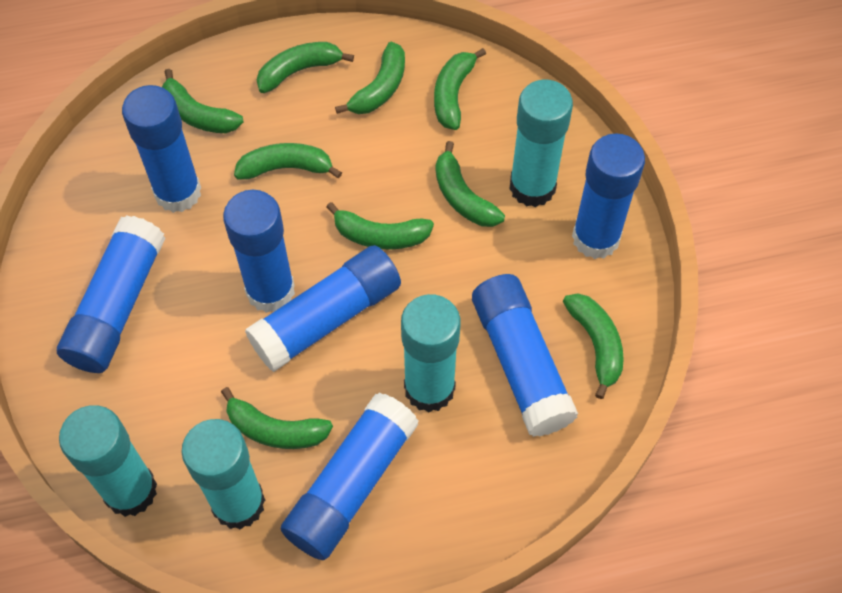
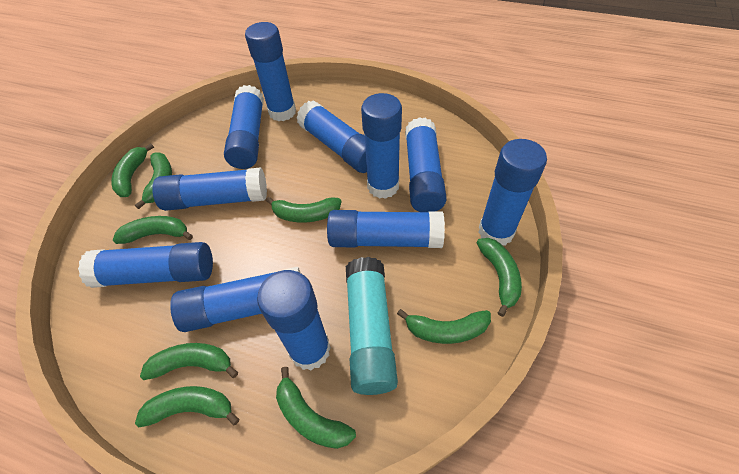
blue glue stick: [57,215,165,373] [122,85,201,213] [223,190,295,313] [245,245,401,372] [281,393,419,560] [472,274,578,437] [572,133,645,259] = 7 -> [78,242,213,288] [152,167,267,211] [170,267,300,332] [224,85,264,169] [245,22,296,121] [257,270,331,370] [296,100,367,173] [327,210,445,248] [361,93,402,199] [405,117,447,212] [478,139,547,246] = 11
turquoise glue stick: [59,405,157,517] [181,419,265,530] [401,294,461,412] [509,80,573,207] = 4 -> [346,257,398,395] = 1

